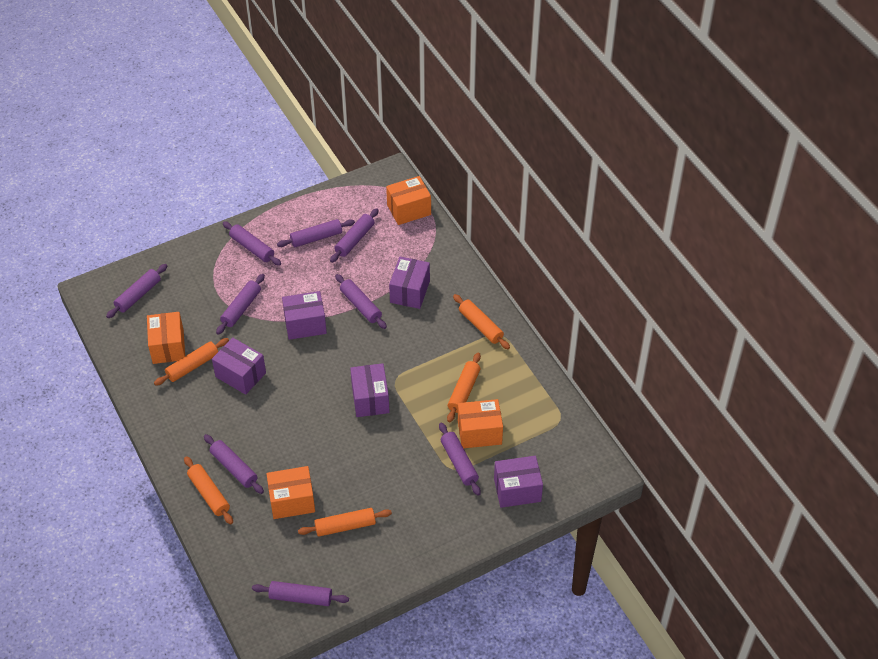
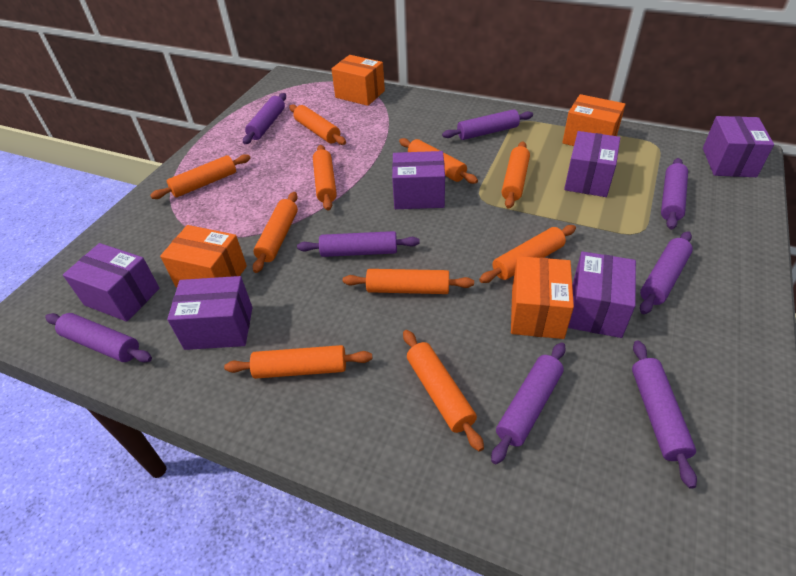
orange rolling pin: [154,338,229,386] [184,456,233,524] [298,508,392,537] [447,353,481,422] [453,294,510,349] = 5 -> [150,154,250,199] [224,345,372,379] [253,192,298,273] [289,104,346,145] [313,145,337,211] [343,269,474,294] [399,138,478,184] [403,330,484,452] [479,225,576,283] [502,141,530,209] = 10
purple box: [212,338,266,395] [282,291,327,340] [350,363,390,417] [389,257,430,309] [494,456,543,508] = 5 -> [63,243,160,322] [167,276,252,350] [392,151,445,209] [564,131,620,197] [568,251,636,338] [703,116,774,177] = 6
purple rolling pin: [106,264,168,318] [204,434,264,494] [216,274,265,335] [223,221,281,266] [252,581,349,606] [277,219,355,247] [330,208,379,263] [335,274,387,329] [439,423,481,496] = 9 -> [45,313,152,362] [243,93,286,144] [297,231,420,257] [442,109,533,140] [491,342,566,464] [632,340,697,489] [640,231,693,314] [661,158,688,230] = 8

